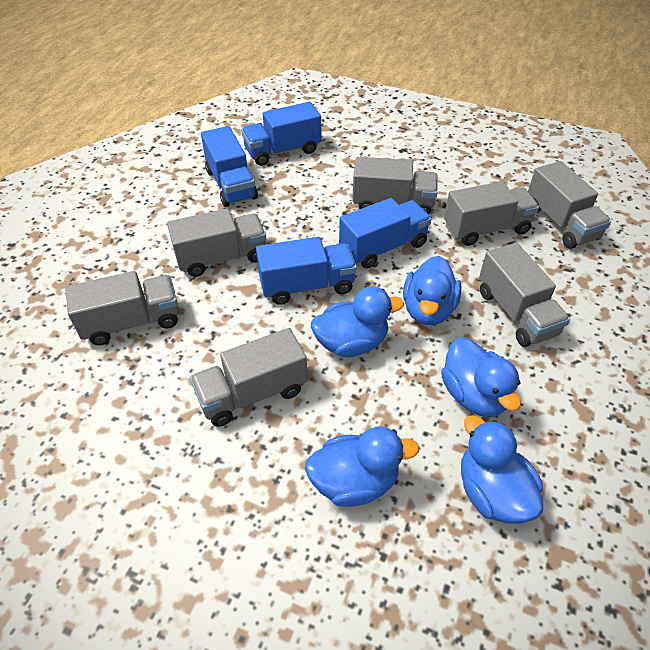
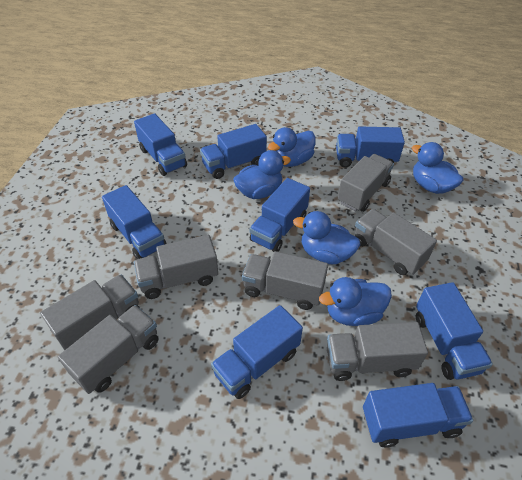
blue truck: [201,126,258,207] [241,102,321,166] [256,237,357,305] [339,198,431,269] = 4 -> [102,185,167,259] [134,113,187,176] [200,124,267,179] [211,305,303,399] [249,178,310,252] [336,126,405,167] [363,383,473,448] [416,282,493,380] = 8

